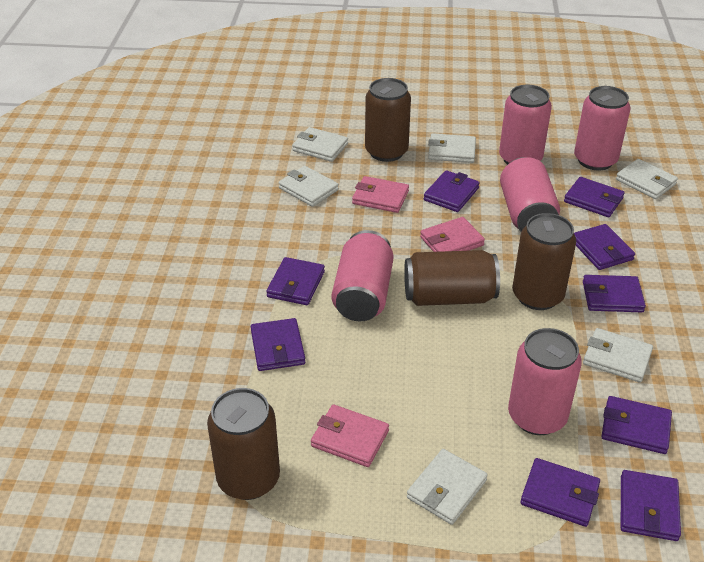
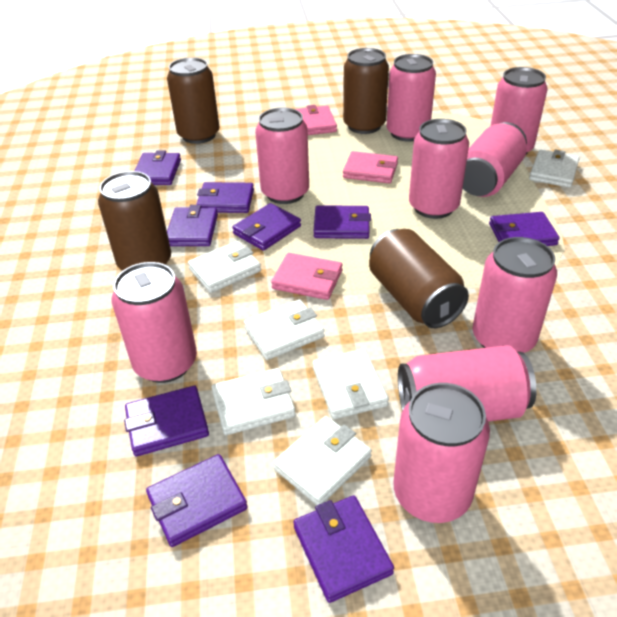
pink can: [332,230,394,322] [499,85,552,165] [500,157,560,232] [508,328,582,435] [574,86,630,170] = 5 -> [111,262,197,383] [255,107,309,204] [387,54,436,142] [393,383,490,523] [398,345,537,422] [409,119,469,219] [463,122,527,197] [473,237,557,353] [491,67,548,154] = 9

